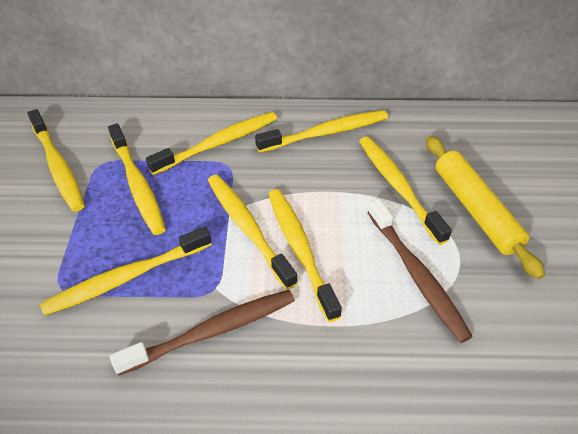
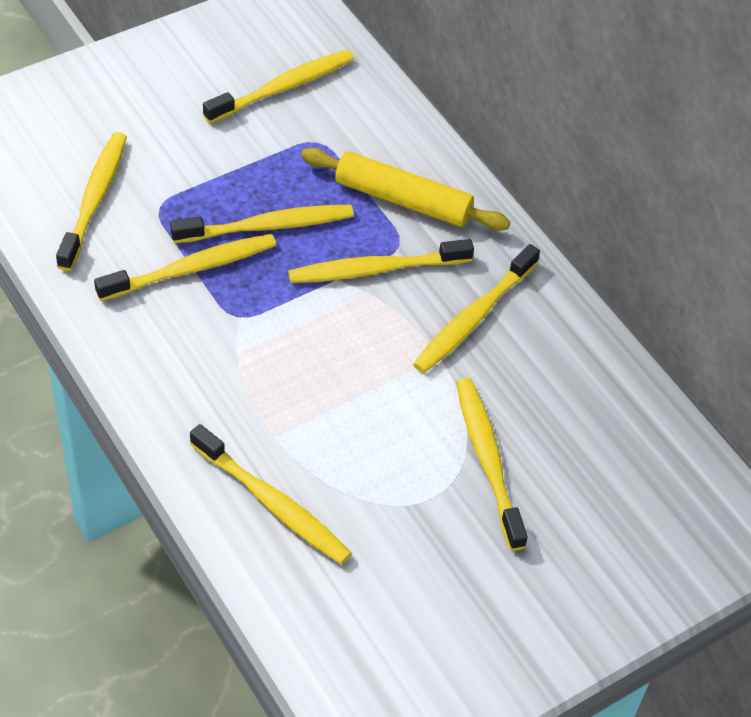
brown toothbrush: [110,290,295,376] [367,199,473,343] = 2 -> none = 0

